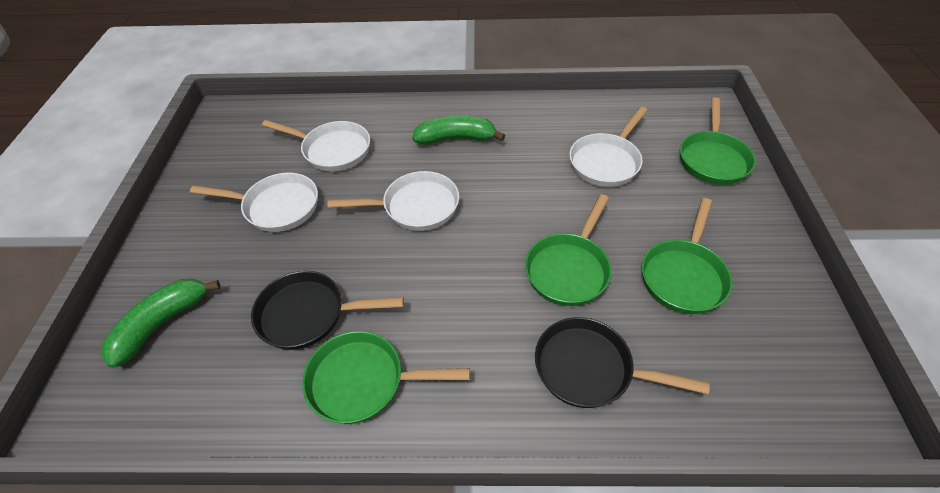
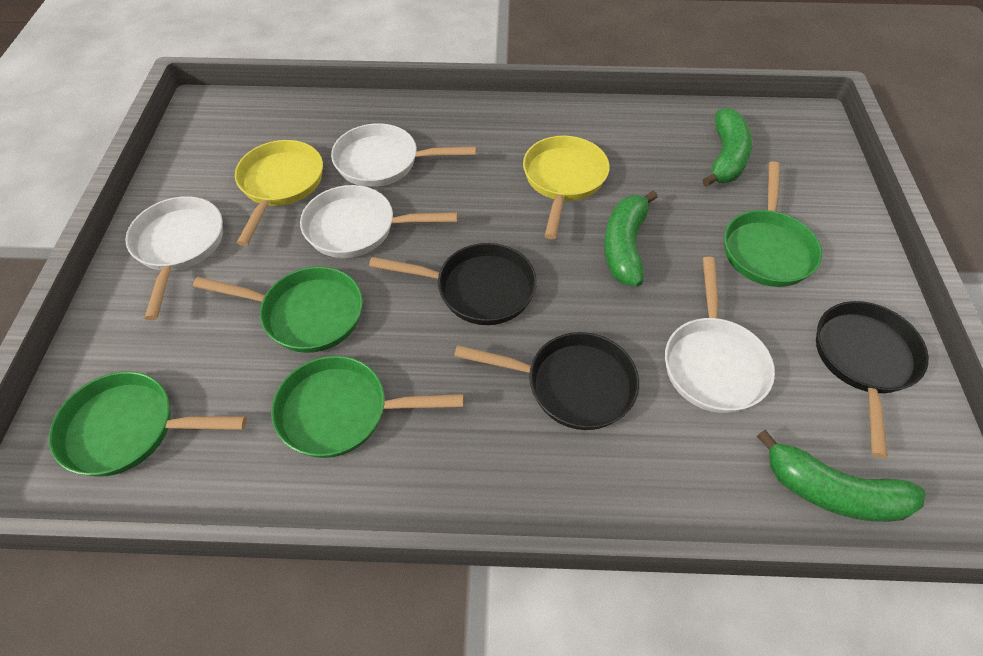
black pan: [251,271,404,350] [535,317,710,408] = 2 -> [369,243,537,325] [454,332,639,430] [816,301,929,458] = 3
green banana: [101,279,220,368] [412,115,505,145] = 2 -> [604,191,658,287] [702,108,753,187] [757,429,926,522] = 3
yellow pan: none = 0 -> [235,140,323,246] [523,136,610,239] = 2

